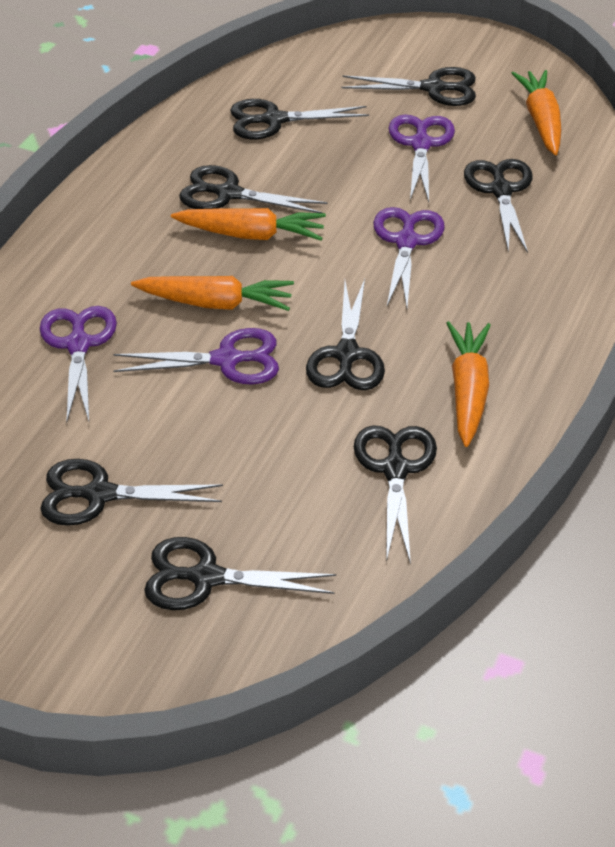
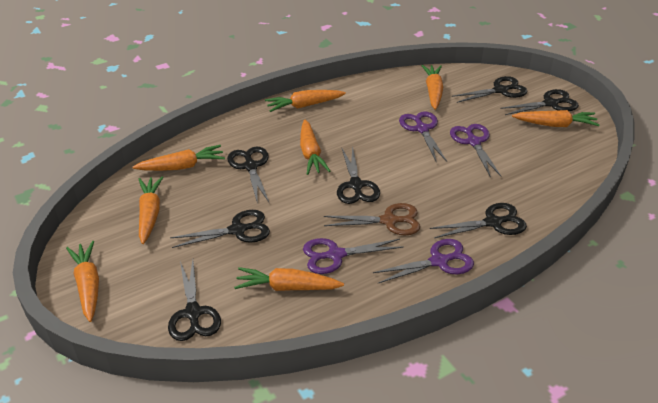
black scissors: [40,459,223,526] [144,537,336,610] [179,165,328,213] [230,99,369,139] [306,279,385,390] [342,67,476,106] [354,425,437,565] [464,159,532,253] = 8 -> [168,260,221,341] [170,210,270,248] [227,147,269,205] [337,145,380,204] [430,203,527,238] [452,76,527,103] [500,89,579,115] = 7
brown scissors: none = 0 -> [324,203,420,236] = 1
orange carrot: [131,276,294,311] [171,208,326,241] [447,321,491,447] [511,70,561,155] = 4 -> [66,241,99,322] [133,145,225,171] [139,176,163,244] [234,267,344,291] [265,90,346,112] [300,119,330,175] [422,65,443,110] [512,110,600,127] = 8

